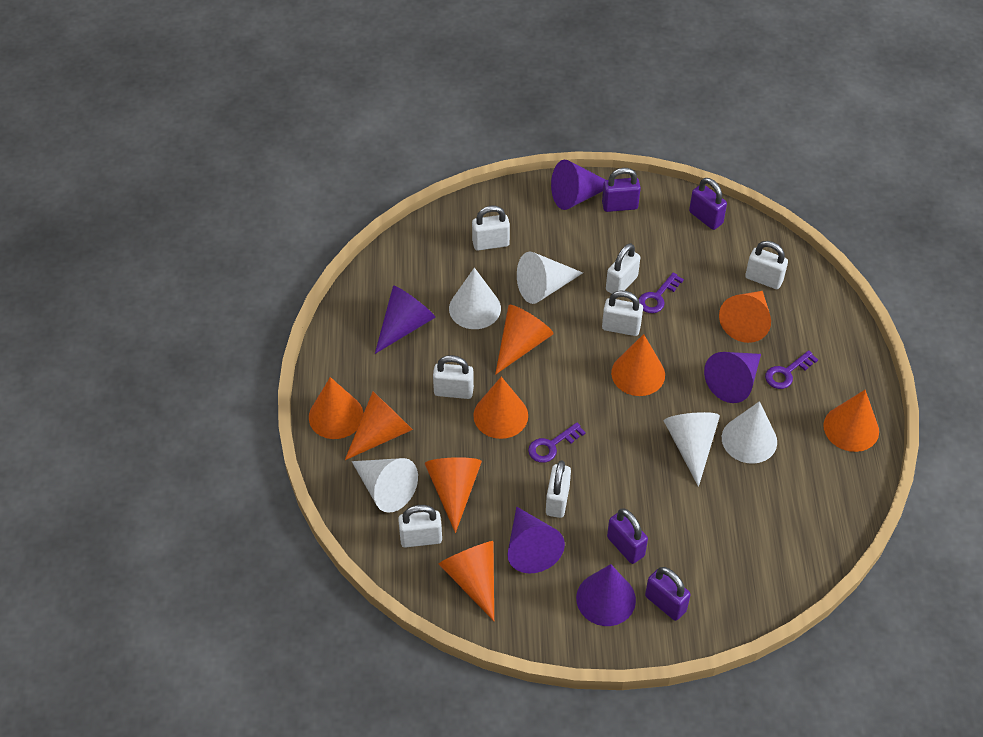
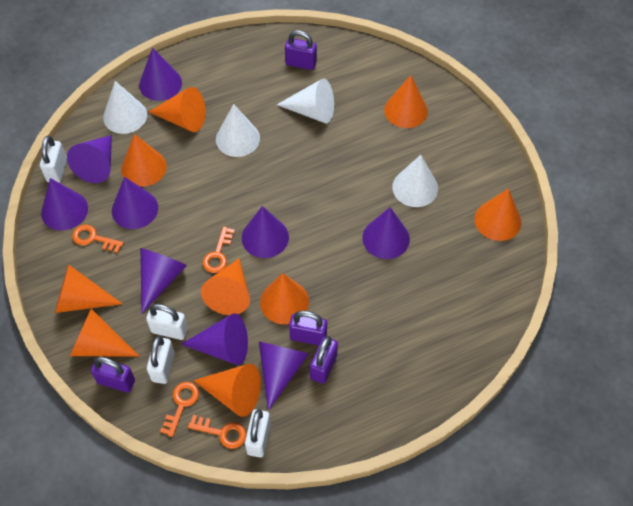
orange key: none = 0 -> [72,224,124,253] [160,382,199,437] [188,415,246,449] [203,226,235,273] = 4
purple cone: [375,285,436,354] [507,507,565,573] [551,160,606,210] [576,564,636,626] [704,352,761,403] = 5 -> [41,178,88,231] [67,135,112,183] [112,177,158,229] [139,48,182,101] [140,248,187,313] [181,313,248,365] [242,206,289,258] [259,342,309,411] [362,207,410,259] = 9
purple key: [528,423,586,463] [639,273,684,313] [765,350,818,389] = 3 -> none = 0
white cone: [352,458,418,513] [449,268,501,329] [517,251,583,304] [664,412,720,487] [722,401,777,464] = 5 -> [103,81,147,134] [216,104,260,157] [277,79,334,123] [392,155,438,207] = 4
white padlock: [398,505,442,548] [433,355,474,399] [472,206,510,251] [546,460,571,518] [602,290,643,336] [606,243,640,294] [745,241,788,289] = 7 -> [40,136,67,183] [146,304,188,340] [147,336,175,384] [245,409,271,457] = 4

